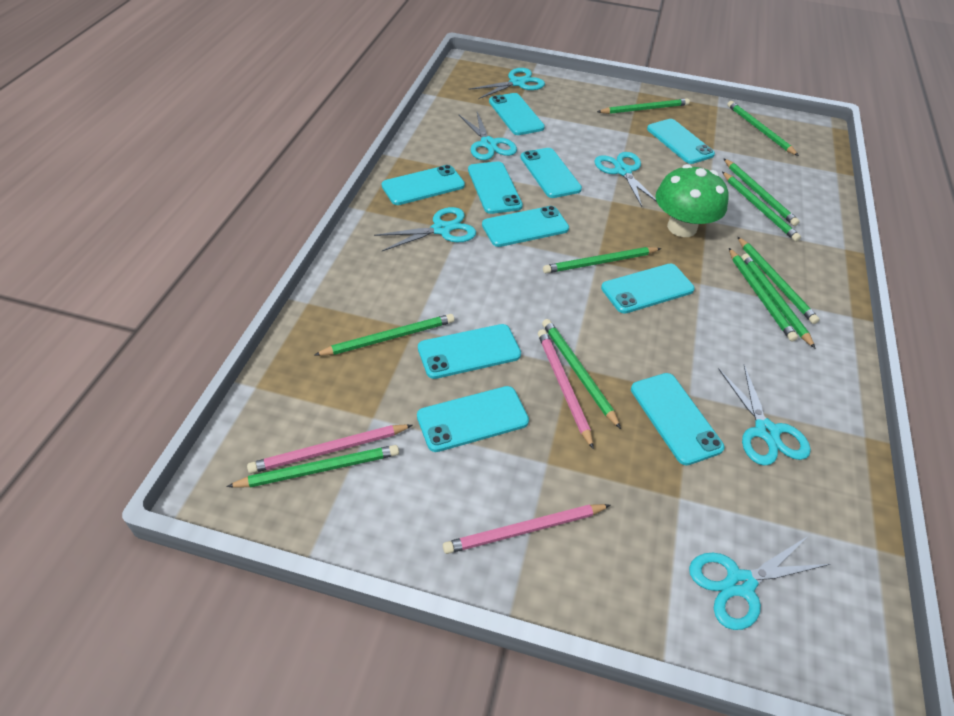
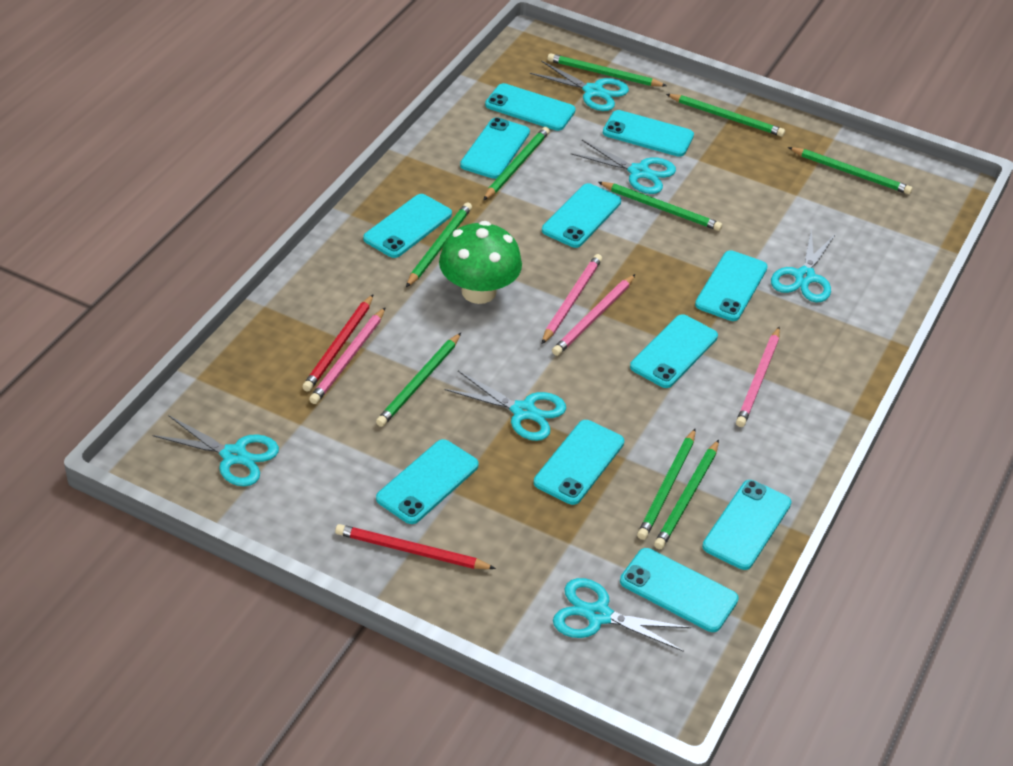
green pencil: [226,445,399,488] [315,314,454,356] [542,319,621,429] [543,247,661,273] [597,98,690,114] [722,172,801,242] [724,159,800,226] [727,101,799,156] [729,248,798,341] [738,237,820,324] [741,254,816,349] = 11 -> [376,333,461,427] [406,202,472,287] [483,127,550,200] [547,53,667,87] [598,182,722,231] [637,428,696,540] [654,440,719,549] [666,94,785,137] [788,147,912,194] = 9
pink pencil: [247,424,413,474] [443,504,611,554] [538,329,594,449] = 3 -> [309,307,386,404] [542,254,602,344] [552,274,635,356] [736,327,780,427] = 4
red pencil: none = 0 -> [302,294,374,392] [335,524,496,569] = 2
turquoise phone: [382,165,465,205] [417,386,529,452] [418,324,521,379] [468,161,523,214] [482,206,569,247] [489,93,545,135] [520,148,582,198] [601,264,695,314] [631,373,725,466] [647,119,715,164] = 10 -> [363,194,452,258] [376,439,479,524] [460,117,530,179] [485,83,576,131] [534,420,624,505] [542,183,621,248] [603,110,694,157] [620,548,739,632] [630,314,718,388] [695,250,768,321] [702,480,791,570] = 11

